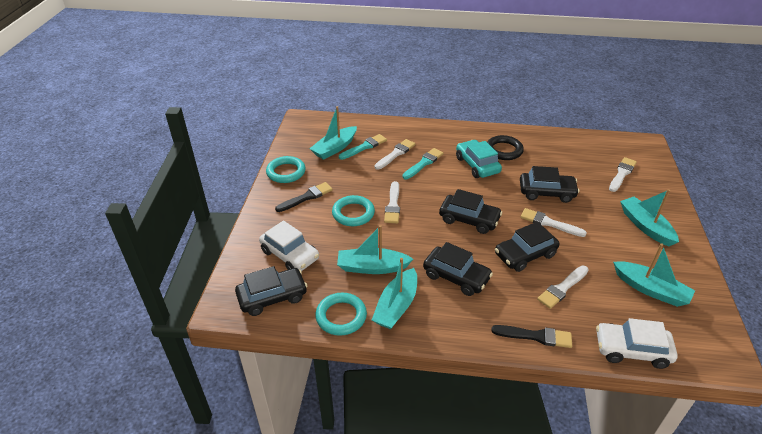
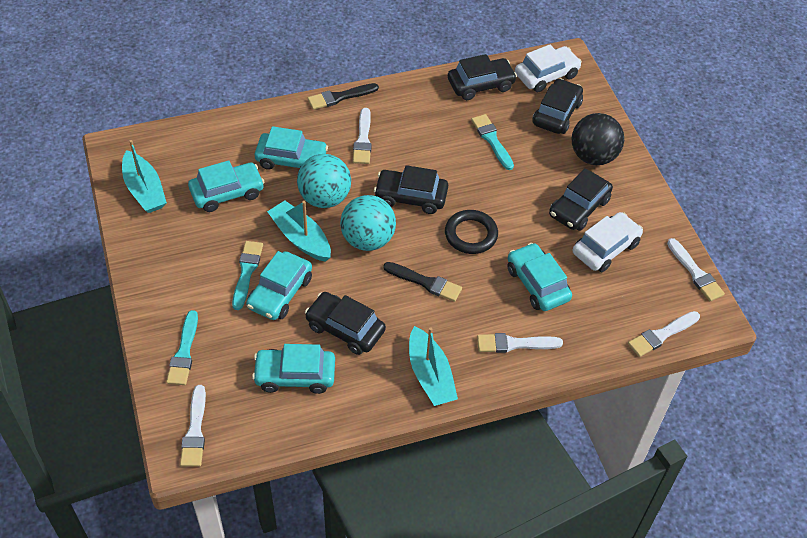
black ball: none = 0 -> [572,113,624,165] = 1
turquoise ball: none = 0 -> [297,154,351,208] [340,195,396,251] = 2
turquoise boat: [309,106,357,160] [337,225,413,274] [372,258,417,329] [613,243,695,307] [620,189,679,246] = 5 -> [122,140,167,213] [267,201,331,262] [409,326,458,406] = 3
turquoise brush: [339,134,387,160] [402,148,444,179] = 2 -> [166,310,198,385] [232,241,263,310] [471,114,514,170] = 3
turquoise car: [456,140,502,178] = 1 -> [188,160,265,212] [246,251,312,320] [252,344,335,394] [255,126,328,170] [507,243,572,311] = 5
turquoise ring: [266,156,306,183] [315,293,367,336] [332,195,375,226] = 3 -> none = 0

